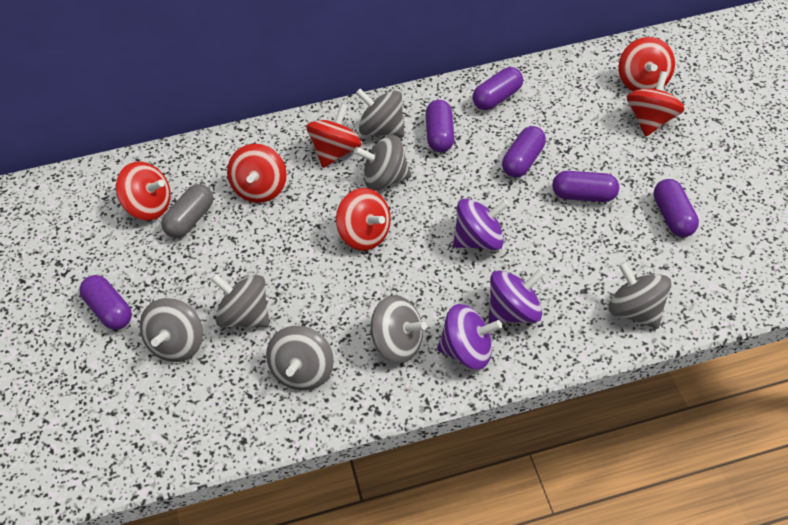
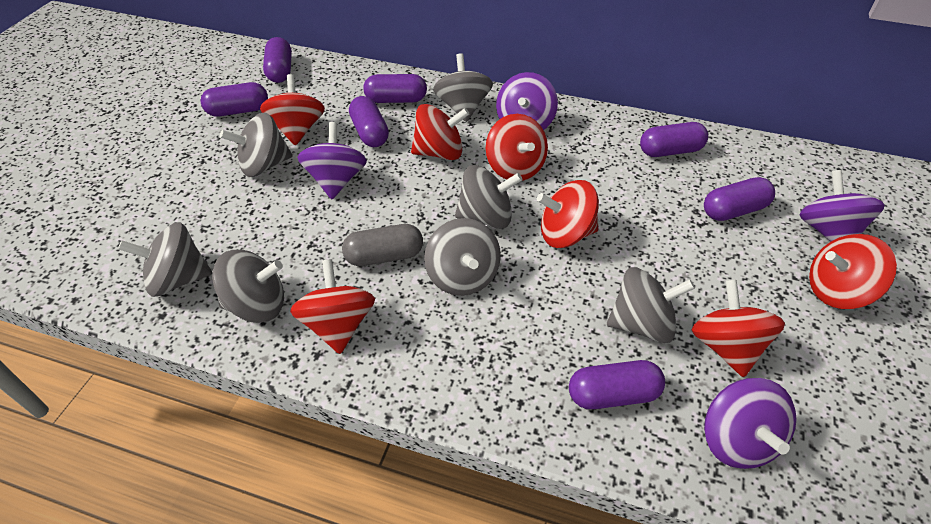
purple capsule: [79,275,132,330] [426,100,455,152] [473,67,523,110] [502,126,546,178] [552,171,619,202] [654,179,699,237] = 6 -> [200,82,268,117] [263,37,292,83] [349,96,389,147] [363,74,427,103] [569,360,665,409] [640,122,708,157] [704,177,775,221] = 7
purple spinning top: [437,304,502,370] [453,198,509,250] [489,268,545,323] = 3 -> [297,122,367,199] [496,72,558,130] [704,378,796,469] [799,170,885,242] = 4
red spinning top: [116,161,171,220] [227,144,287,203] [306,104,362,168] [336,188,391,251] [618,37,675,91] [627,71,685,136] = 6 -> [260,74,325,146] [290,259,375,354] [411,104,469,160] [486,114,548,181] [537,180,599,248] [692,280,785,377] [809,234,897,309] = 7

